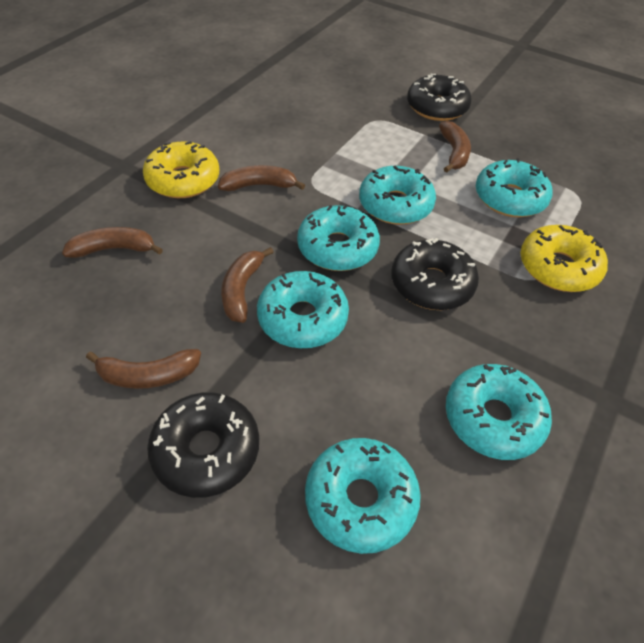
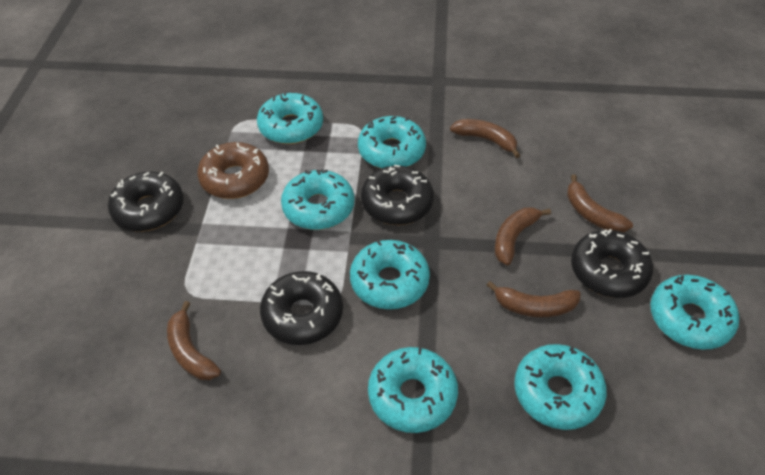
black donut: [147,392,259,498] [391,238,479,310] [407,74,472,121] = 3 -> [108,171,184,232] [260,271,343,345] [361,165,434,225] [571,229,653,298] = 4
brown donut: none = 0 -> [197,142,269,199] = 1
turquoise donut: [257,271,349,348] [297,204,380,271] [305,438,421,554] [359,166,436,225] [446,364,552,460] [476,158,553,217] = 6 -> [257,92,323,144] [281,169,355,230] [350,240,430,309] [358,116,426,168] [368,347,458,433] [514,344,607,430] [650,275,739,350] = 7
yellow donut: [143,141,219,198] [521,225,608,292] = 2 -> none = 0

